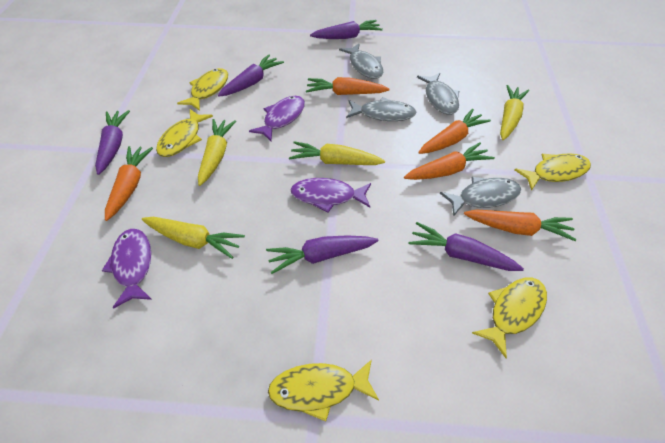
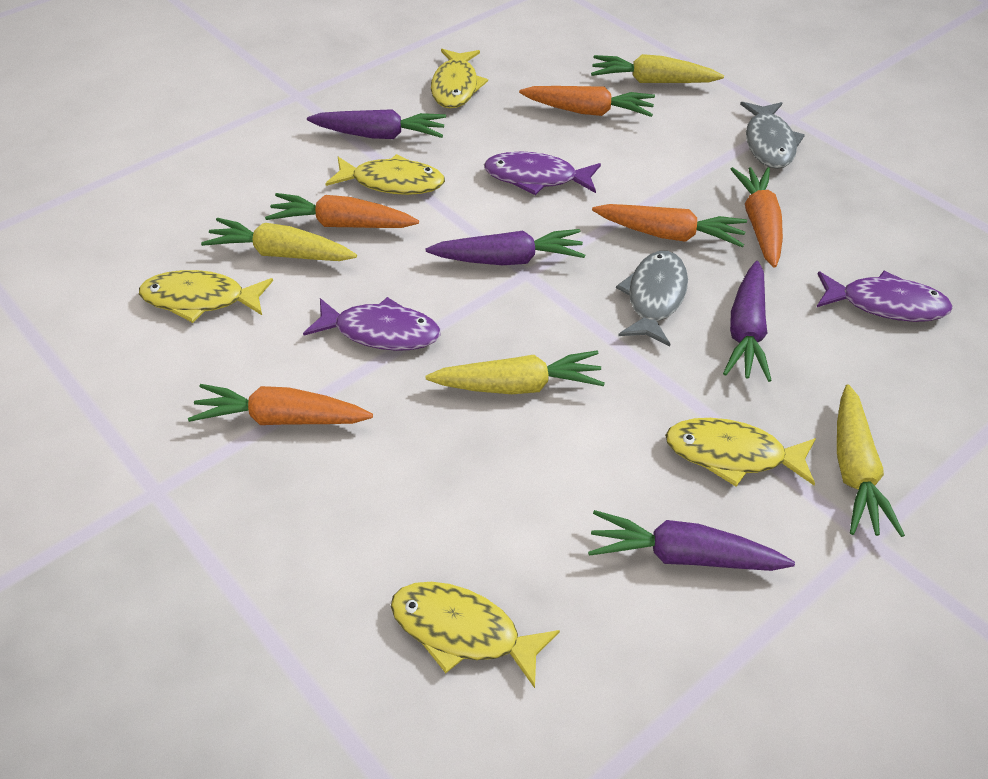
grey fish: [339,43,383,79] [346,97,416,121] [417,73,459,115] [440,177,521,216] = 4 -> [616,251,688,346] [740,102,805,169] = 2
purple carrot: [95,110,130,175] [218,55,284,97] [266,235,378,274] [310,20,383,39] [409,222,524,271] = 5 -> [307,109,446,139] [426,229,585,265] [588,510,795,571] [723,261,772,382] = 4

